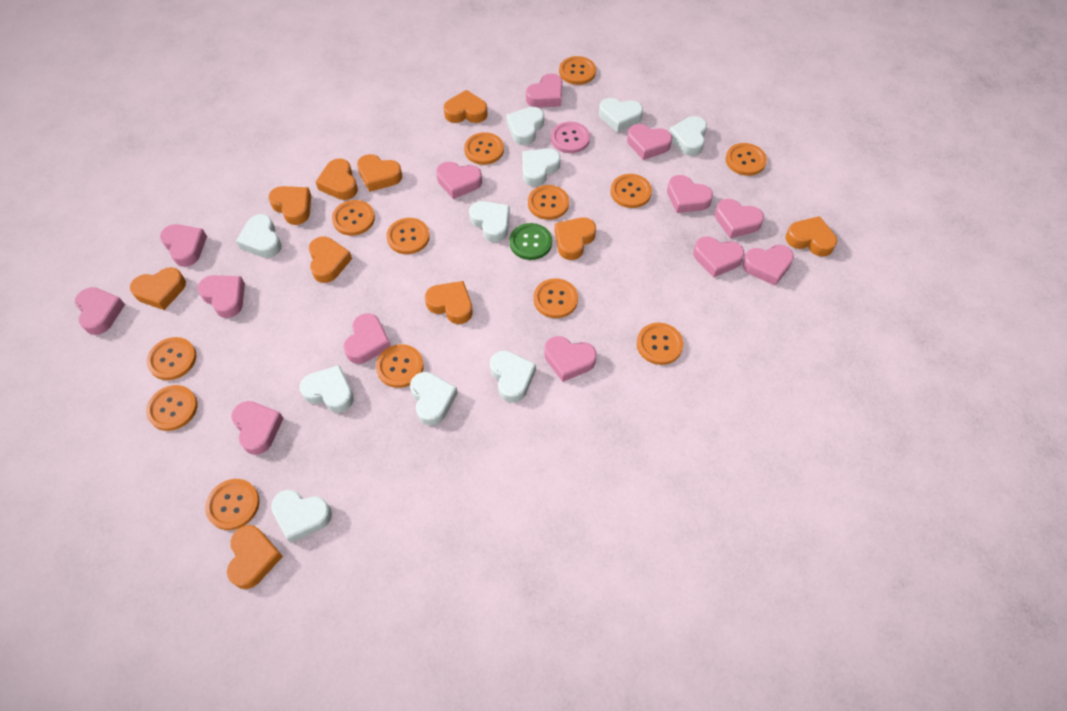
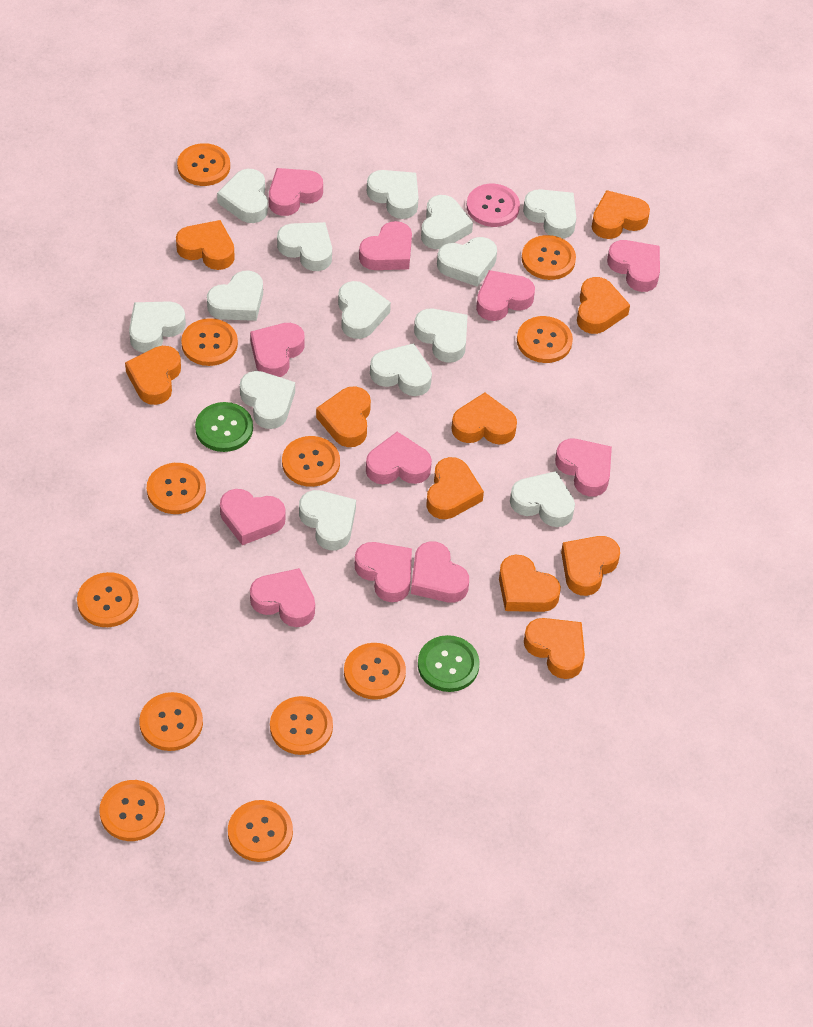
green button: [509,223,552,260] = 1 -> [195,402,253,452] [418,635,480,692] = 2
orange button: [146,337,197,380] [146,385,198,431] [205,479,260,530] [332,200,375,236] [376,344,424,388] [386,218,430,254] [464,132,504,165] [528,185,569,220] [534,278,578,318] [559,56,596,85] [610,174,652,208] [637,323,684,365] [726,143,767,176] = 13 -> [77,572,139,627] [99,780,165,841] [139,692,203,751] [147,463,206,514] [177,143,230,186] [181,318,238,366] [228,800,293,862] [270,696,333,755] [282,436,340,487] [344,643,406,700] [517,316,573,363] [522,235,576,280] = 12
pink heart: [75,287,125,335] [160,224,207,267] [197,275,245,318] [231,401,284,455] [343,313,391,364] [436,162,482,199] [526,73,562,108] [544,336,597,382] [627,124,672,160] [667,175,713,213] [693,237,744,278] [715,199,764,238] [742,245,794,286] = 13 -> [220,489,286,545] [250,323,305,377] [250,568,315,627] [269,168,323,216] [355,542,412,602] [359,221,412,270] [366,432,432,484] [411,542,469,603] [476,270,535,321] [555,439,612,497] [607,240,660,292] = 11
white heart: [236,214,282,258] [271,490,332,543] [300,365,354,413] [410,372,458,425] [469,201,510,242] [490,350,536,403] [506,107,544,145] [522,148,561,187] [599,98,643,133] [669,116,707,156] = 10 -> [129,301,186,353] [207,271,263,321] [217,169,268,223] [240,371,295,429] [277,222,332,271] [299,490,356,550] [338,281,391,339] [367,170,419,219] [370,343,432,396] [414,309,468,363] [421,195,473,249] [437,237,497,287] [510,471,575,527] [523,189,576,239] = 14

